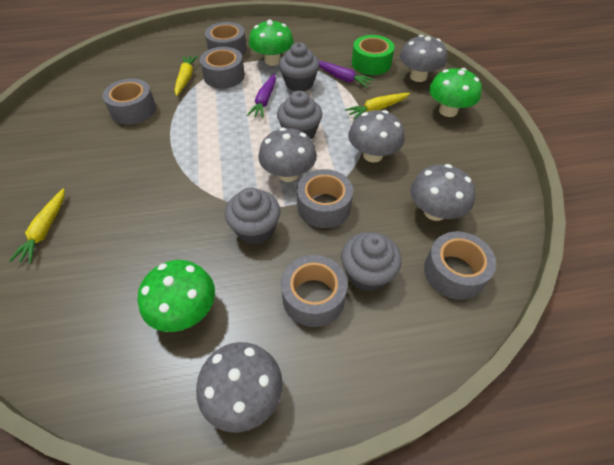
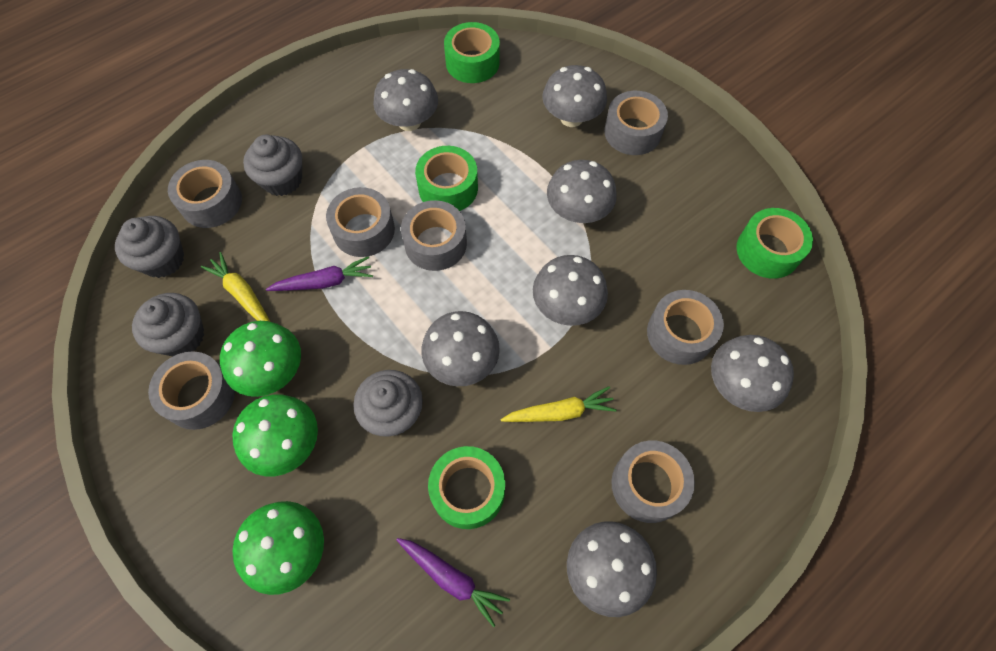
green tape: [352,35,395,75] = 1 -> [415,146,478,211] [428,446,505,529] [444,22,500,83] [736,208,813,279] = 4
grey mushroom: [196,342,283,433] [258,128,317,182] [348,110,405,162] [400,35,447,82] [410,164,475,221] = 5 -> [373,69,438,131] [422,311,500,386] [533,255,608,326] [542,65,607,127] [547,160,617,223] [567,521,657,617] [711,335,794,412] = 7
grey tape: [102,78,156,125] [200,47,245,89] [205,22,247,56] [281,255,347,327] [297,169,353,228] [424,231,496,300] = 6 -> [148,351,235,430] [168,160,242,228] [326,187,395,257] [401,200,467,271] [604,91,668,155] [611,440,695,523] [647,290,724,365] = 7
yellow carrot: [9,188,65,264] [175,55,198,96] [345,93,410,120] = 3 -> [201,252,270,322] [501,386,617,422] = 2

